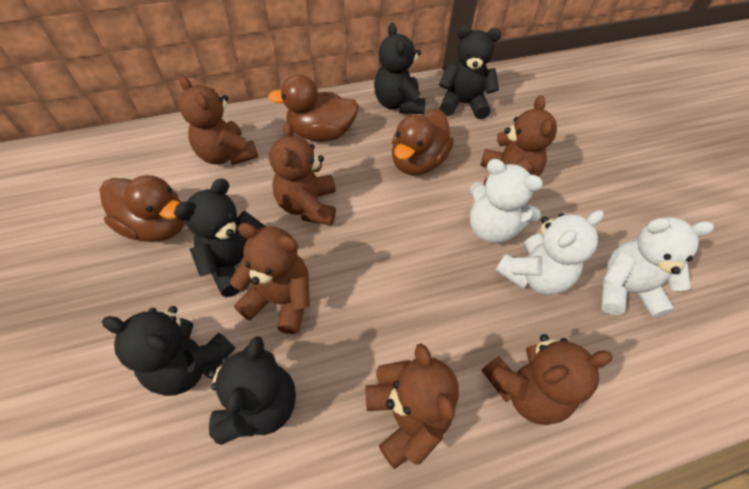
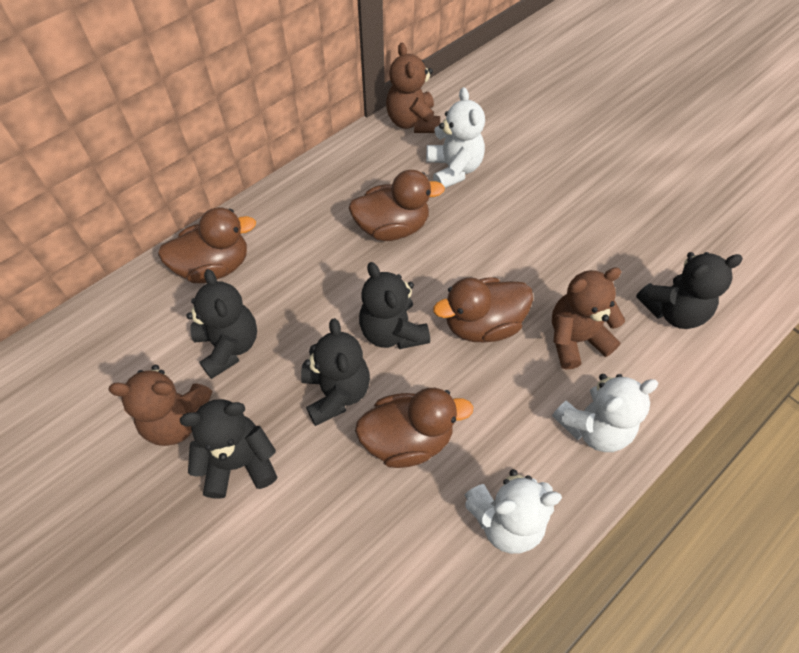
brown duck: [99,175,185,242] [268,74,359,142] [392,109,454,176] = 3 -> [158,207,256,283] [349,170,445,241] [355,388,473,468] [433,277,533,342] = 4
brown teddy bear: [179,76,258,165] [230,223,310,334] [269,121,336,226] [365,343,459,469] [480,96,557,185] [482,334,613,425] = 6 -> [108,365,212,446] [386,43,440,133] [552,267,625,369] = 3

